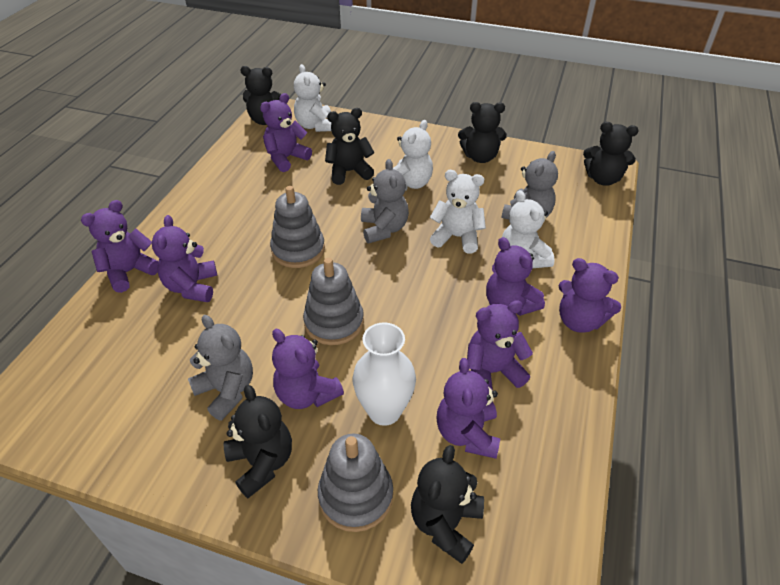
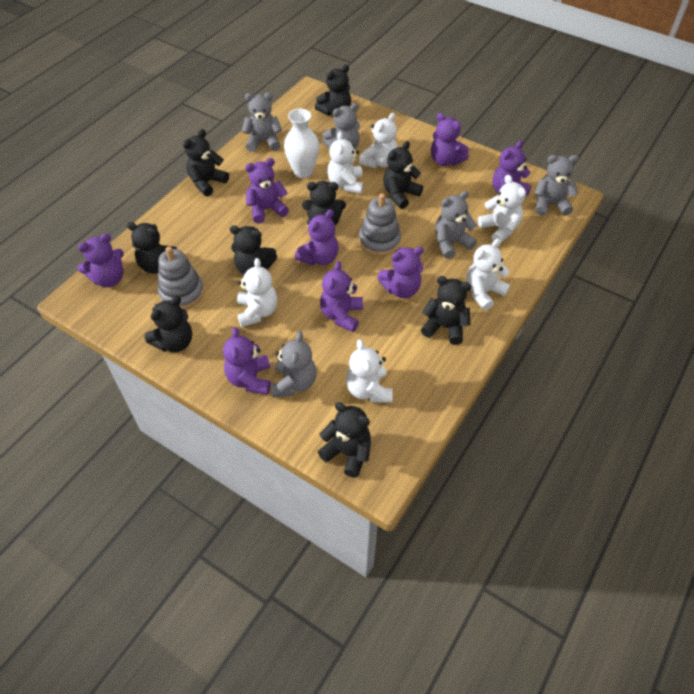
black teddy bear: [224,385,292,498] [240,66,281,125] [325,108,375,185] [411,445,484,564] [458,102,507,163] [583,122,639,186] = 6 -> [127,222,177,274] [144,296,192,352] [183,129,229,196] [230,226,277,274] [302,181,346,225] [315,65,351,116] [317,402,371,478] [383,141,423,209] [421,276,472,345] = 9
grey stacking toy: [270,186,325,268] [303,258,364,345] [318,434,393,532] = 3 -> [158,246,204,309] [359,193,401,256] = 2
grey teddy bear: [188,315,253,421] [361,159,409,243] [501,151,558,220] = 3 -> [242,92,282,152] [271,331,316,397] [322,103,360,149] [435,191,477,259] [534,155,578,216] = 5
white teddy bear: [294,64,332,132] [393,120,433,191] [430,170,486,253] [502,190,554,268] = 4 -> [237,258,278,327] [327,131,363,194] [346,339,393,403] [359,113,398,168] [466,238,510,310] [478,175,526,242] = 6

